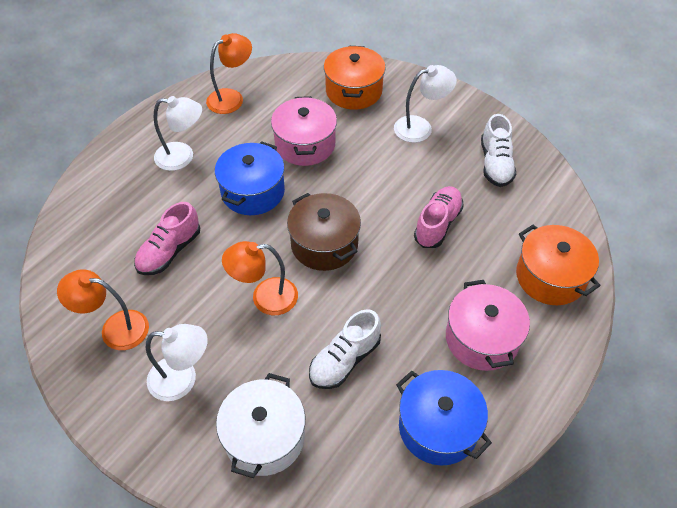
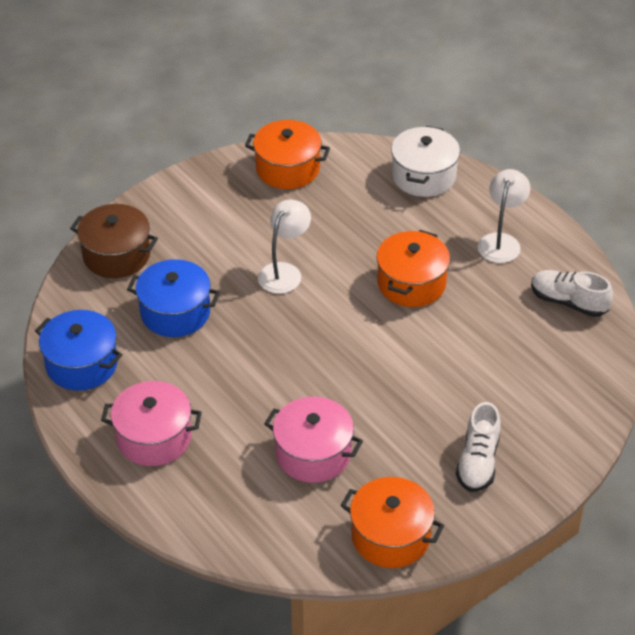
orange lamp: [57,269,149,350] [206,33,252,114] [222,241,298,315] = 3 -> none = 0
orange pot: [324,46,386,110] [516,225,600,305] = 2 -> [245,120,330,189] [340,477,444,568] [376,230,450,307] = 3
pink shoe: [134,202,200,275] [414,186,464,248] = 2 -> none = 0
white lamp: [146,324,208,401] [154,96,202,171] [394,65,457,143] = 3 -> [258,199,311,294] [478,169,530,263] = 2

